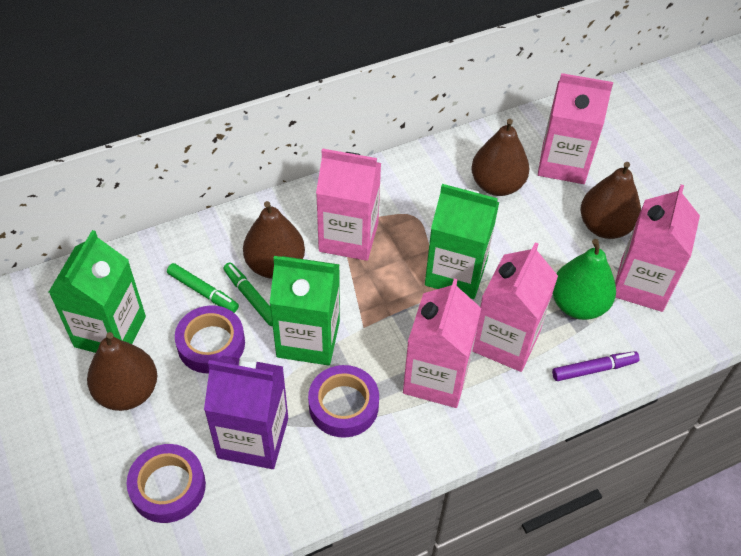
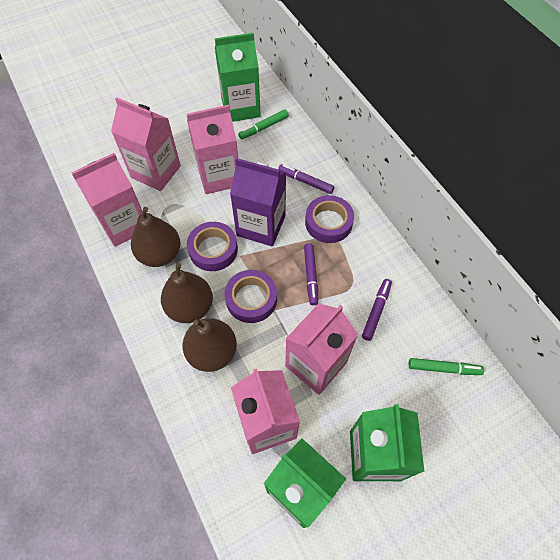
brown pear: [87,332,157,411] [243,201,305,279] [471,119,529,196] [580,162,641,239] = 4 -> [131,207,181,267] [161,263,213,323] [182,318,237,372] = 3
green pear: [553,239,616,320] = 1 -> none = 0
purple marker: [552,351,640,381] = 1 -> [278,164,335,194] [304,243,318,305] [362,279,392,341] = 3

